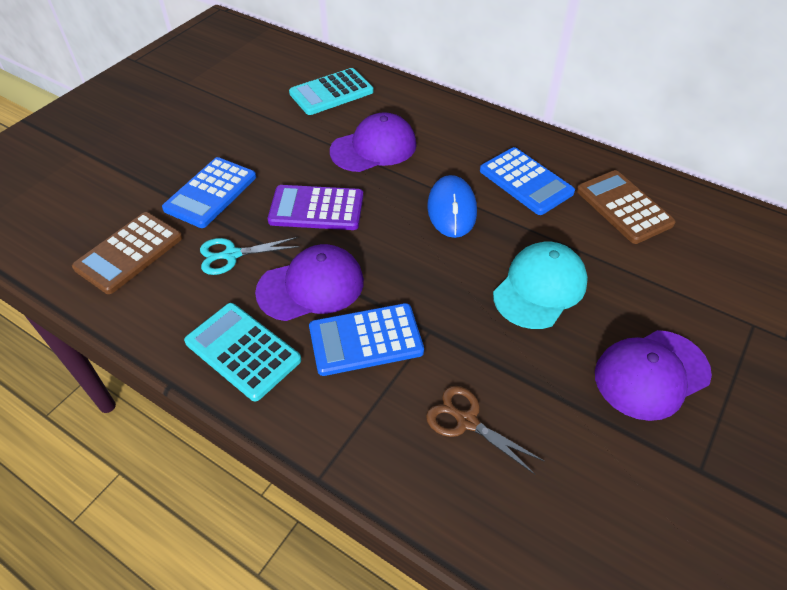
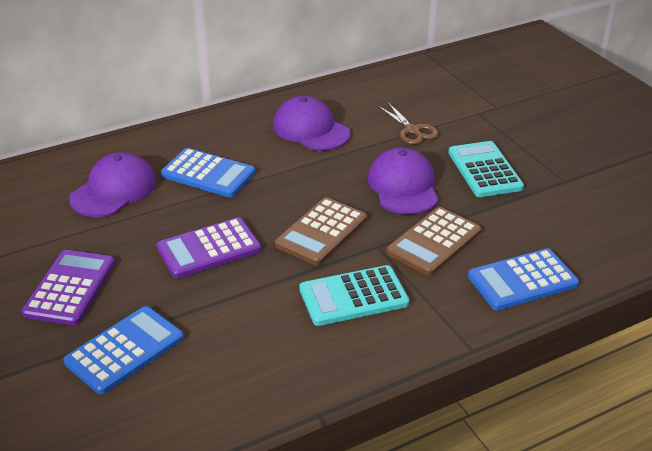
blue mouse: [427,175,477,238] = 1 -> none = 0
purple calculator: [268,185,363,230] = 1 -> [22,250,115,325] [157,217,261,278] = 2
turquoise cap: [493,242,588,329] = 1 -> none = 0
turquoise scissors: [200,237,300,275] = 1 -> none = 0

